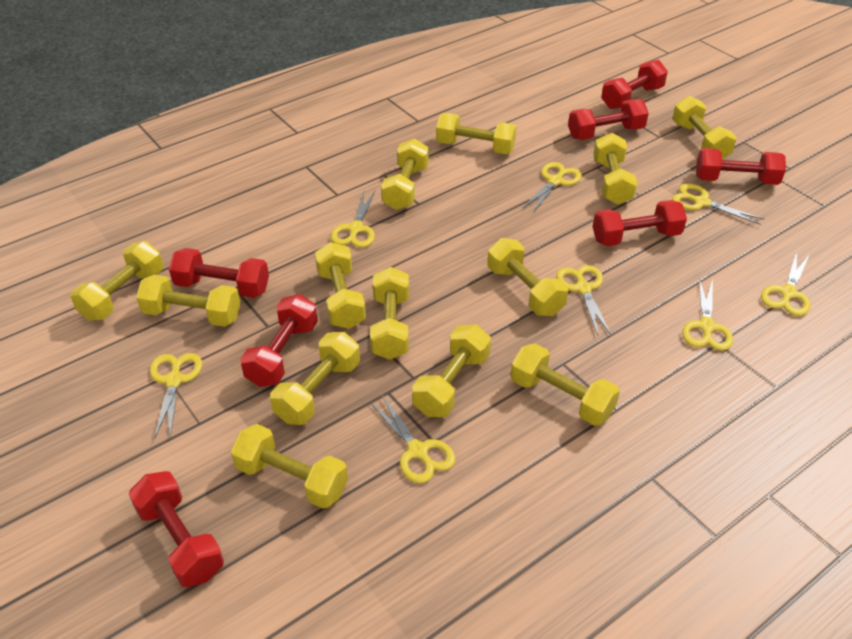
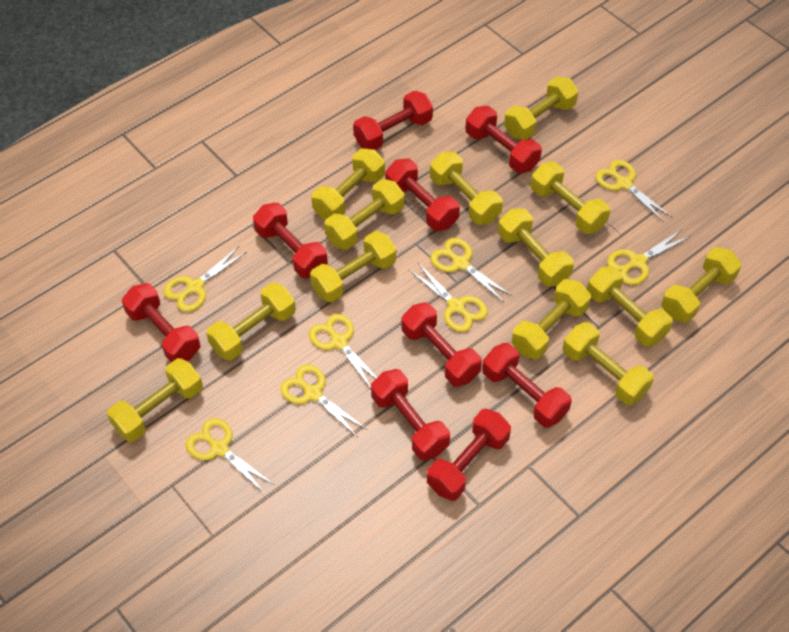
red dumbbell: [129,471,224,587] [169,248,269,298] [240,294,318,387] [568,99,649,140] [593,200,687,246] [601,60,668,109] [696,148,786,185] = 7 -> [122,283,200,362] [253,203,328,278] [353,91,433,150] [371,369,450,461] [385,159,460,231] [401,302,482,387] [427,409,511,501] [465,106,542,173] [482,343,572,428] = 9

